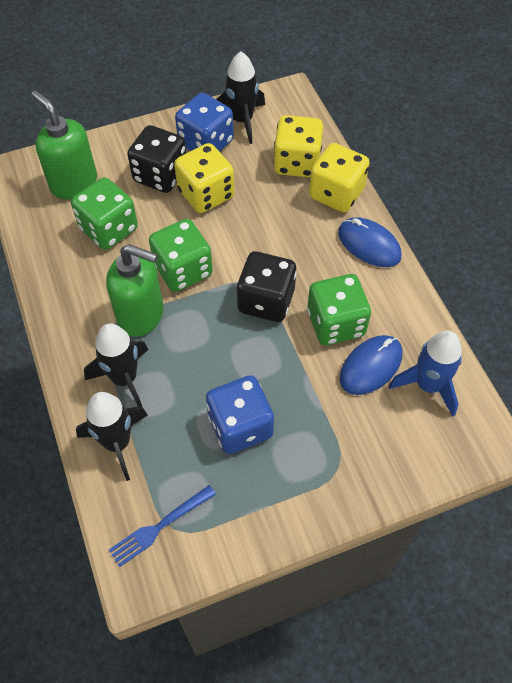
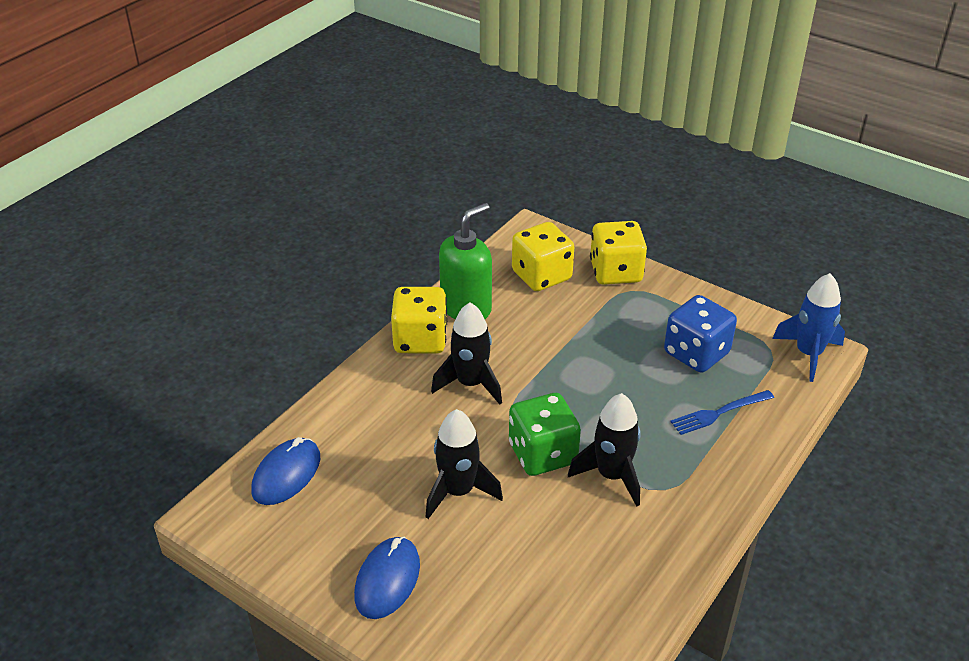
black dice: [127,125,186,193] [237,251,297,322] = 2 -> none = 0
blue dice: [175,93,234,152] [206,375,274,454] = 2 -> [664,295,737,373] = 1
green dice: [71,177,138,250] [149,219,213,292] [307,274,371,345] = 3 -> [509,393,581,476] = 1
green soap dispenser: [31,90,97,199] [106,244,164,337] = 2 -> [439,203,492,320] = 1

